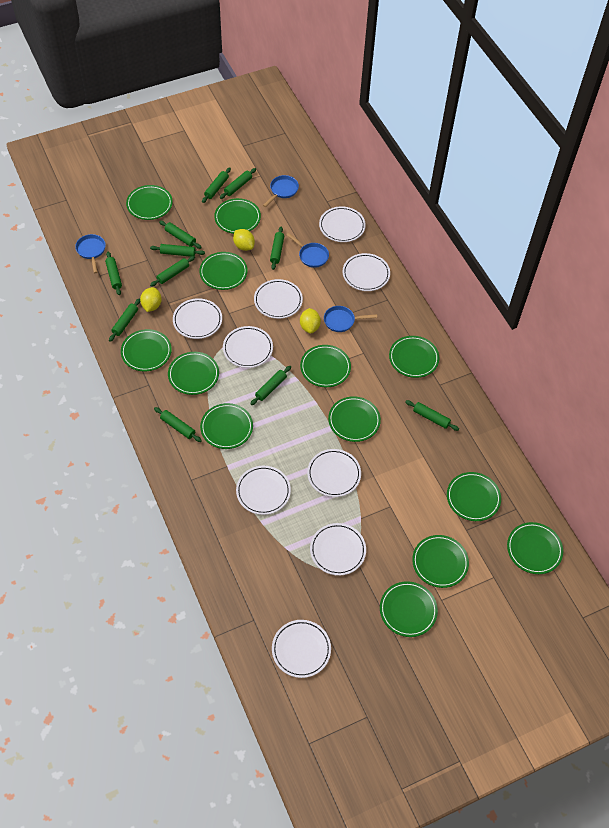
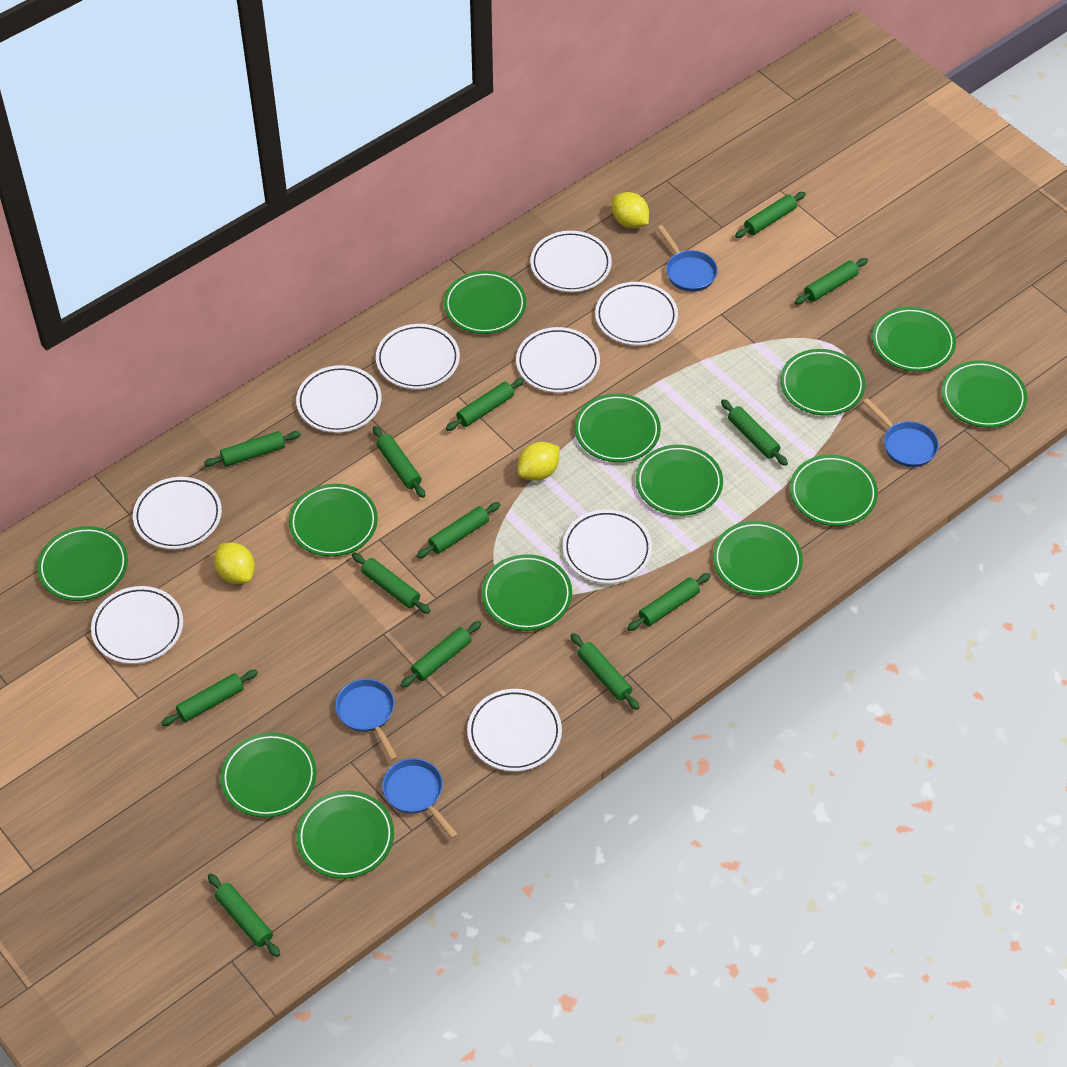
green rolling pin: [105,252,122,295] [109,298,140,342] [150,244,205,257] [150,256,195,287] [154,407,202,442] [159,221,202,249] [202,167,231,203] [220,168,256,199] [250,366,291,405] [270,227,284,270] [405,400,459,431] = 11 -> [161,670,258,726] [204,431,301,467] [208,873,280,957] [352,553,430,614] [373,426,425,498] [400,621,482,688] [416,502,500,558] [446,378,525,431] [570,633,640,710] [628,573,711,631] [721,399,788,466] [735,192,806,238] [795,258,868,305] = 13

